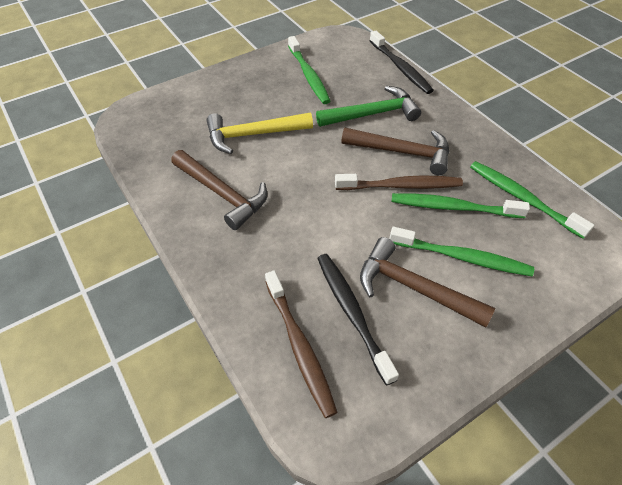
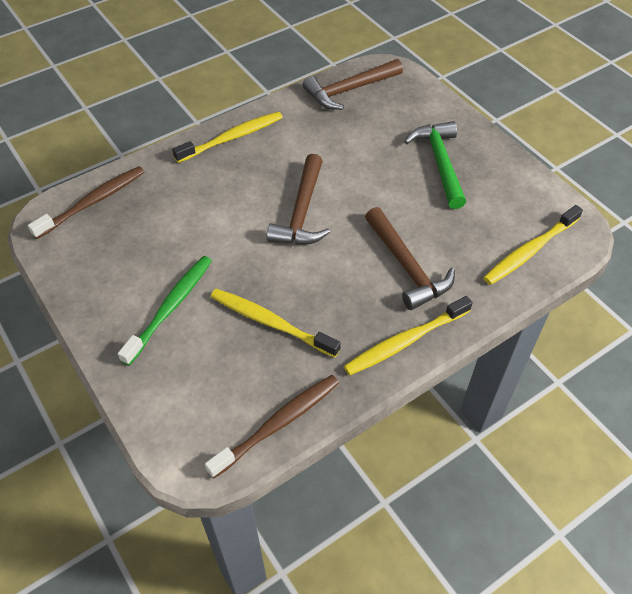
black toothbrush: [317,254,399,386] [370,31,434,94] = 2 -> none = 0
green toothbrush: [288,36,330,104] [389,227,534,276] [392,193,530,218] [470,161,595,239] = 4 -> [118,256,212,366] = 1
yellow hammer: [207,113,313,154] = 1 -> none = 0
yellow toothbrush: none = 0 -> [172,112,283,163] [211,289,341,357] [344,296,473,375] [483,205,583,285] = 4

